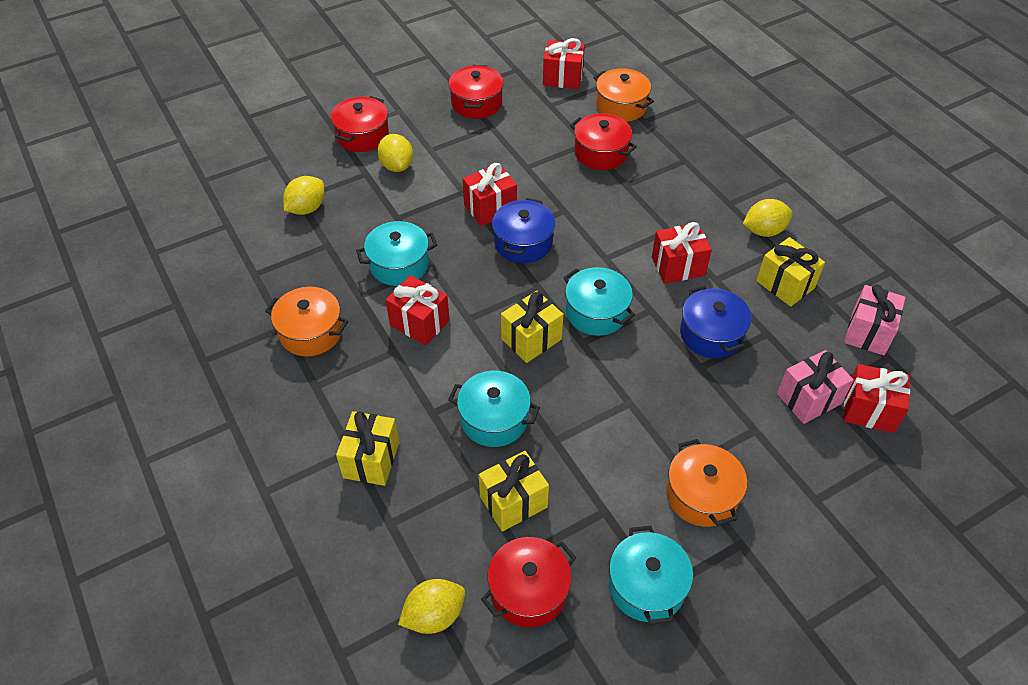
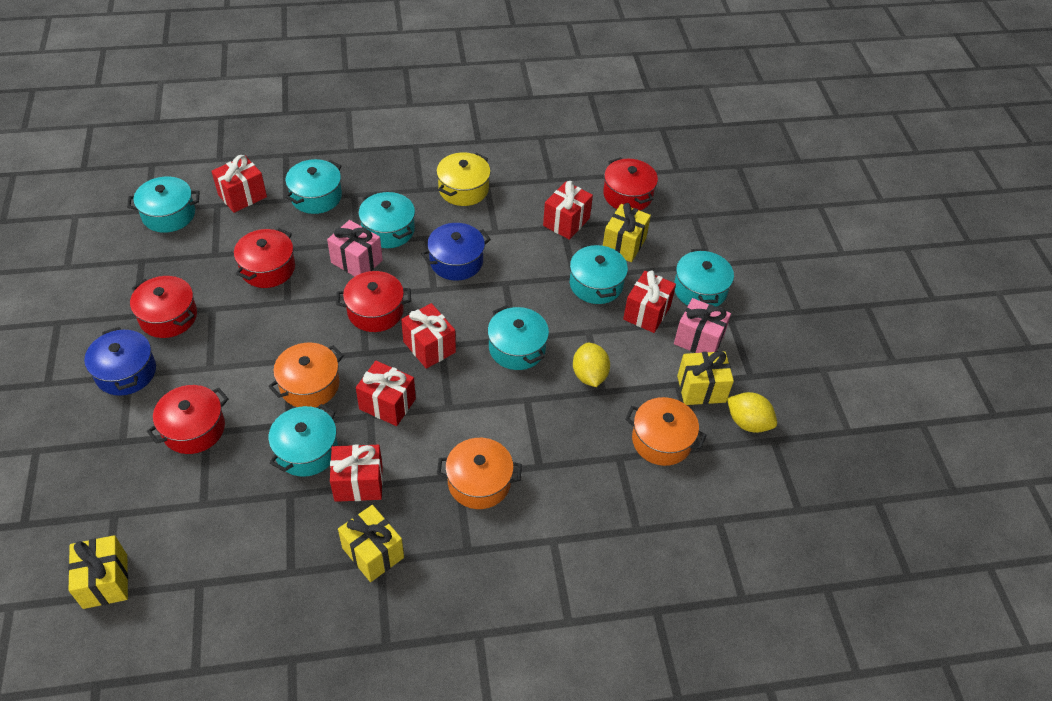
red gift: [386,275,450,346] [463,163,517,226] [543,38,585,89] [652,222,712,284] [843,364,910,433] = 5 -> [212,155,267,213] [330,445,383,502] [356,361,416,426] [401,303,456,369] [543,181,593,240] [623,271,676,333] = 6
red pot: [331,96,389,152] [449,65,503,119] [481,537,576,627] [570,113,637,170] = 4 -> [130,276,197,338] [147,385,229,454] [234,228,295,288] [336,271,411,332] [603,157,658,211] = 5
turquoise pot: [356,221,437,286] [448,371,540,447] [563,267,635,336] [609,526,693,625] = 4 -> [127,177,199,233] [268,404,338,477] [285,159,342,214] [358,192,415,248] [487,305,549,370] [570,243,628,304] [674,249,734,306] = 7
yellow lemon: [283,176,324,215] [377,134,413,172] [398,579,465,634] [743,199,793,237] = 4 -> [573,343,610,387] [727,392,777,433] = 2
yellow pot: none = 0 -> [436,152,491,206] = 1

